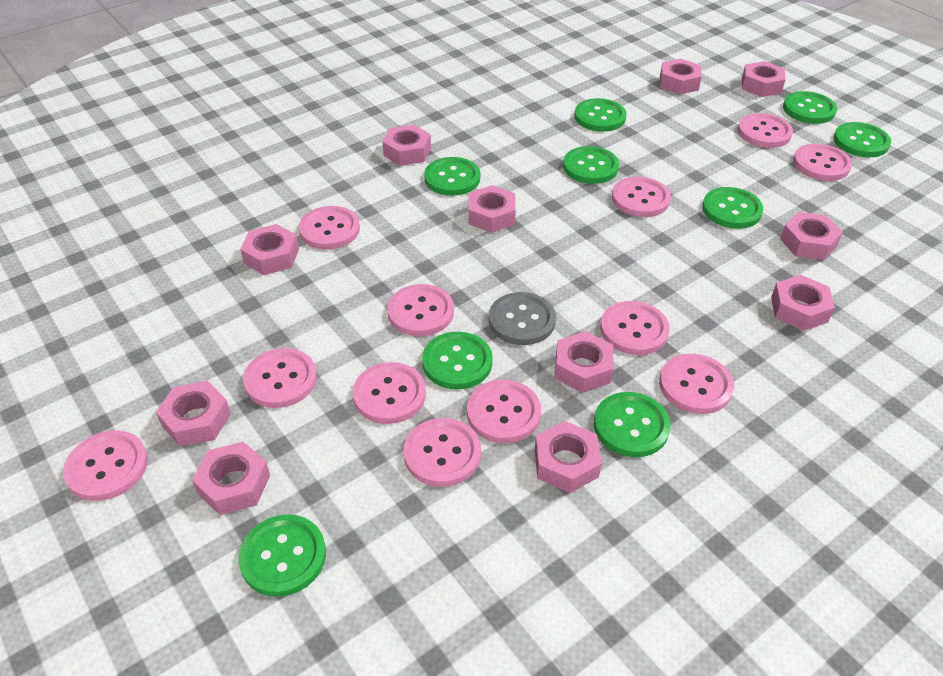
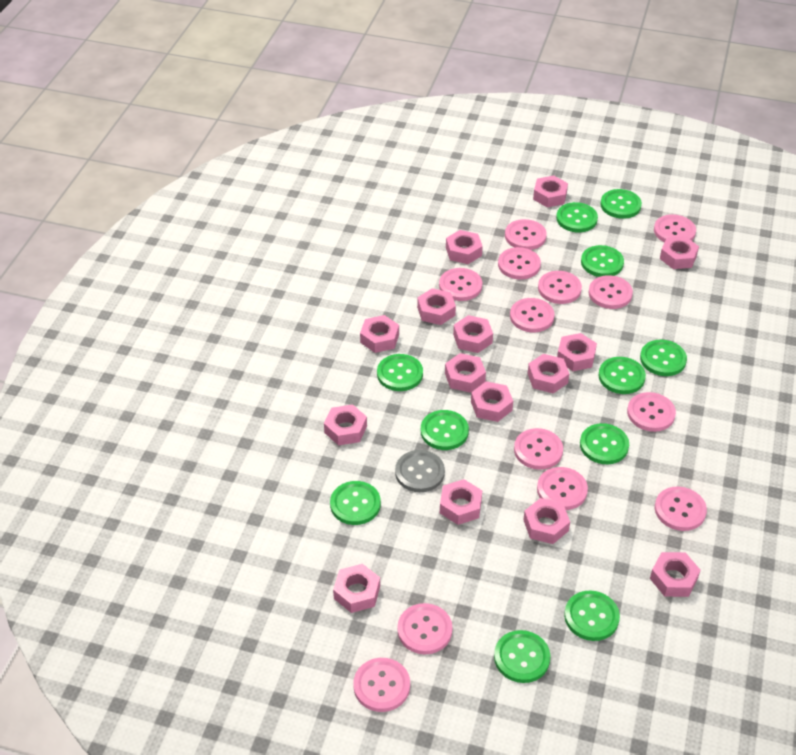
green button: [238,514,326,597] [422,332,493,389] [424,157,480,196] [563,146,619,184] [574,98,627,132] [594,392,670,457] [702,187,763,229] [783,91,837,124] [833,122,891,157] = 9 -> [330,481,381,525] [377,354,423,391] [421,410,469,450] [494,630,551,683] [556,202,598,232] [564,591,620,641] [580,423,629,464] [581,245,624,277] [598,357,646,394] [600,189,642,219] [640,340,687,376] = 11
pink button: [63,431,148,501] [243,348,317,408] [299,206,360,250] [353,362,426,424] [387,284,454,336] [403,418,481,487] [467,380,541,443] [600,301,670,355] [612,176,671,217] [659,354,734,414] [738,113,793,148] [793,144,852,181] = 12 -> [353,658,410,712] [397,603,453,655] [439,268,482,301] [498,247,541,280] [505,219,547,250] [510,298,555,332] [514,428,563,470] [537,467,588,510] [538,271,582,304] [589,275,633,309] [627,392,676,432] [654,214,696,242] [655,487,707,531] = 13
pink nut: [156,381,231,446] [192,441,270,515] [240,224,299,275] [382,125,431,166] [468,185,516,233] [535,421,602,493] [555,331,613,393] [660,59,702,95] [742,61,786,97] [771,275,835,331] [780,212,843,260] = 11 -> [324,404,367,446] [333,564,380,613] [360,315,399,353] [417,288,456,325] [440,479,482,525] [445,353,486,393] [446,230,483,264] [453,315,493,353] [471,381,513,422] [523,498,570,544] [528,354,569,393] [533,176,568,208] [557,333,597,371] [650,552,700,597] [660,236,699,269] = 15

